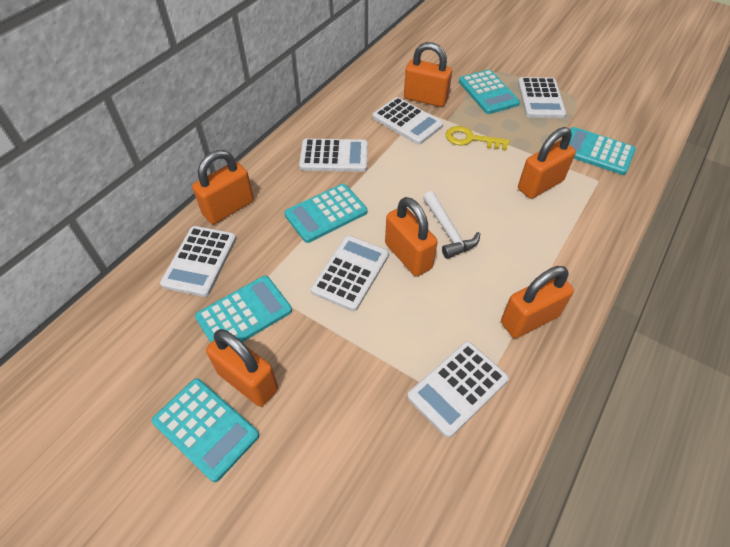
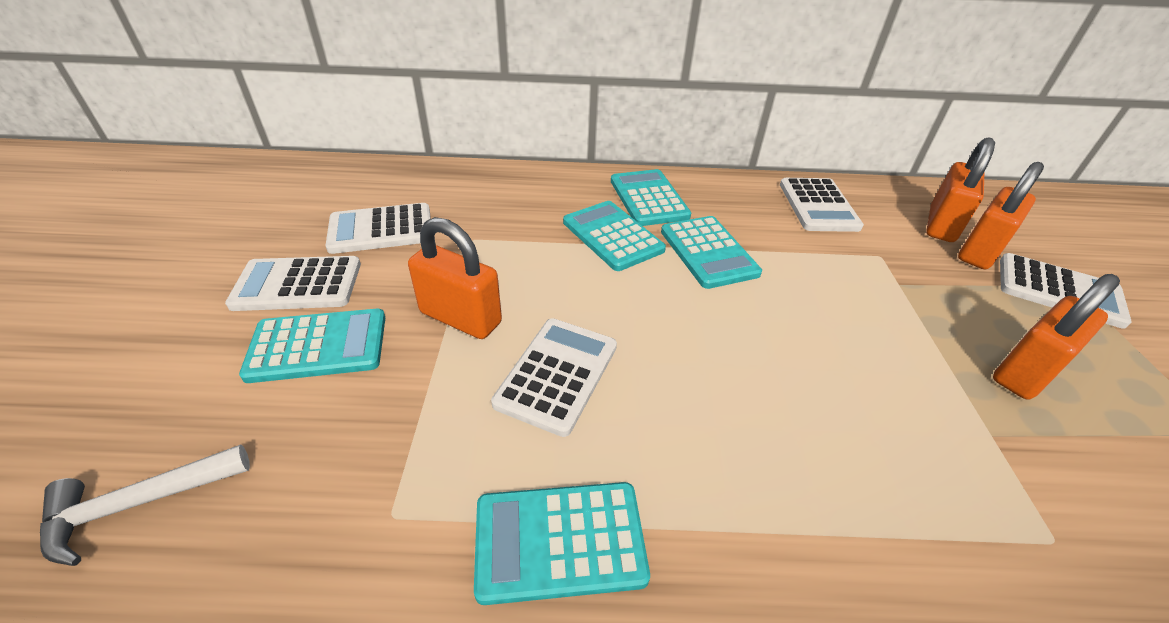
orange padlock: [192,150,254,224] [206,329,278,407] [385,197,438,277] [404,42,452,107] [501,266,574,338] [518,127,576,199] = 6 -> [408,217,502,339] [926,137,995,242] [958,162,1044,269] [993,274,1120,400] = 4
white calculator: [160,226,236,297] [299,139,368,172] [311,236,389,311] [372,97,443,145] [407,341,509,438] [518,77,566,118] = 6 -> [225,256,361,311] [326,203,431,254] [491,318,617,437] [780,178,864,232] [1000,253,1132,329] = 5
yellow key: [446,126,509,150] = 1 -> none = 0

